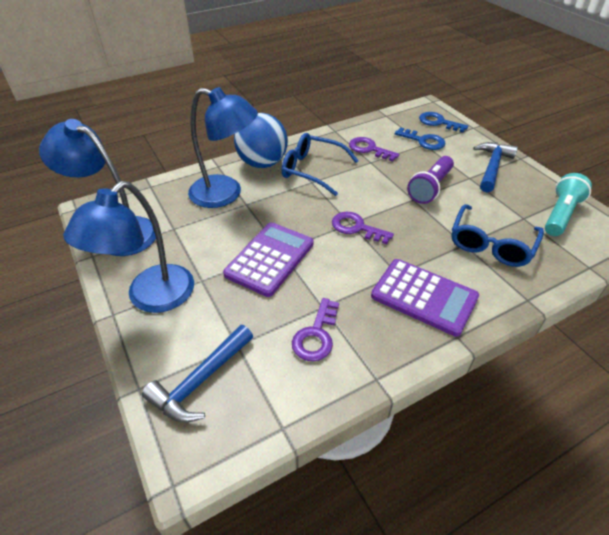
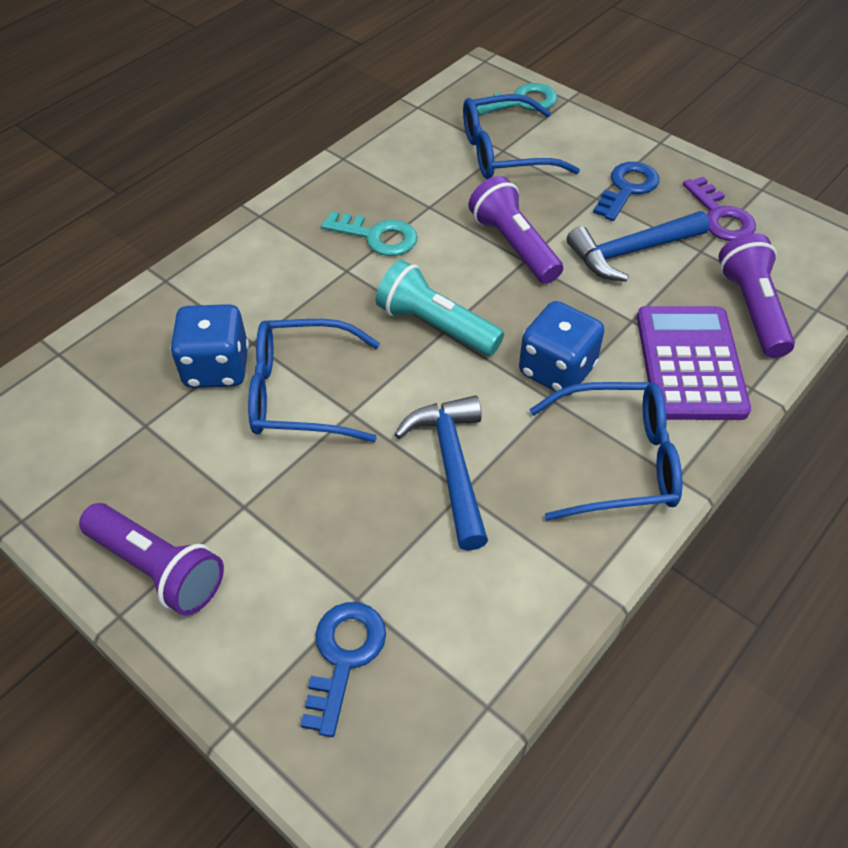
blue ball: [234,113,288,168] = 1 -> none = 0
blue dice: none = 0 -> [170,304,249,388] [519,301,605,396] = 2
blue glasses: [282,133,359,196] [451,204,544,267] = 2 -> [248,319,380,442] [463,94,580,179] [529,382,682,521] = 3
blue lamp: [39,119,156,256] [63,181,194,313] [188,87,258,208] = 3 -> none = 0
purple calculator: [223,222,313,297] [371,259,479,337] = 2 -> [637,306,751,420] = 1
purple flashlight: [407,156,454,204] = 1 -> [79,503,224,616] [469,176,563,284] [718,233,795,358] = 3
purple key: [292,298,339,361] [332,212,394,244] [349,137,399,162] = 3 -> [683,177,756,241] = 1
turquoise key: none = 0 -> [321,211,418,256] [476,83,557,115] = 2

